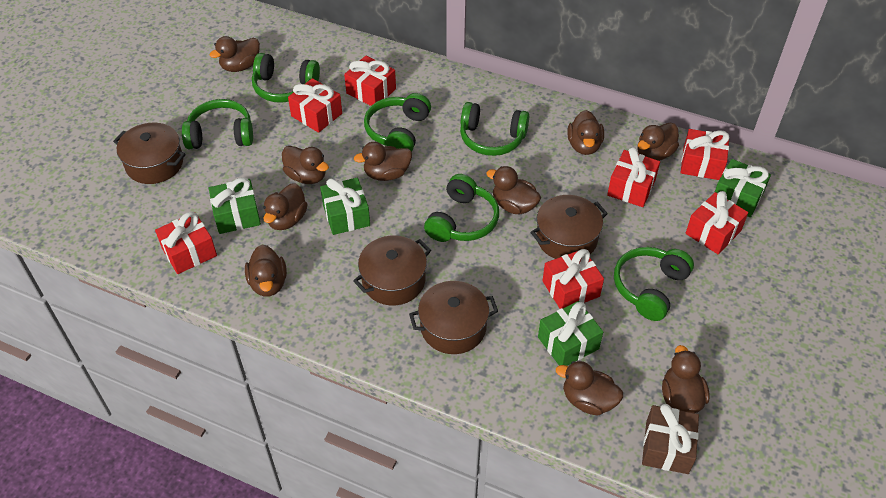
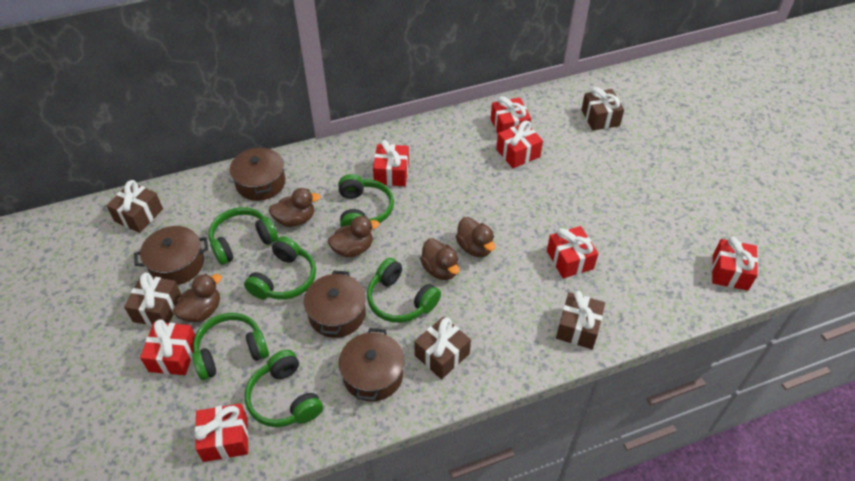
brown duck: [210,36,260,72] [245,244,287,297] [263,183,308,230] [282,146,329,184] [354,142,412,181] [486,166,541,214] [556,361,623,415] [567,110,604,155] [637,123,679,161] [662,345,710,413] = 10 -> [173,274,222,322] [269,188,321,227] [328,216,379,258] [420,238,459,280] [456,217,495,257] = 5
brown gift: [642,404,699,474] = 1 -> [106,180,163,233] [124,273,181,326] [414,317,471,379] [556,291,605,349] [581,87,624,131] = 5
green gift: [209,177,261,234] [320,178,370,235] [538,301,603,366] [715,159,771,217] = 4 -> none = 0

